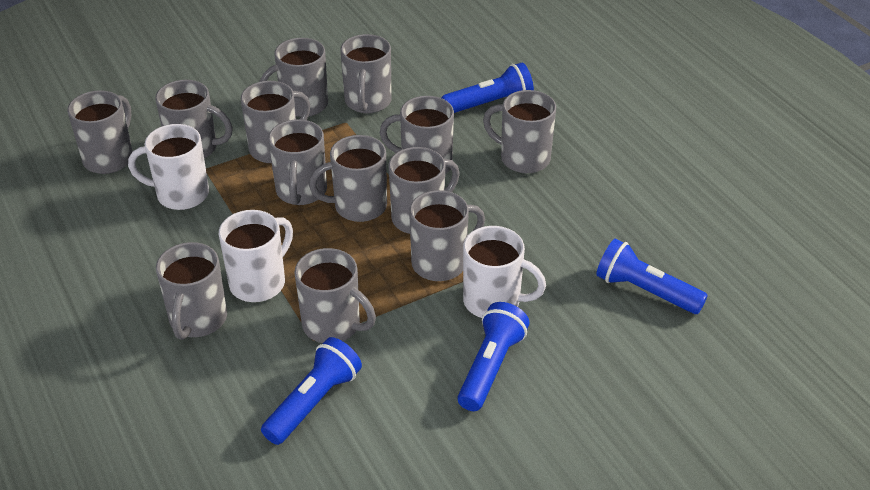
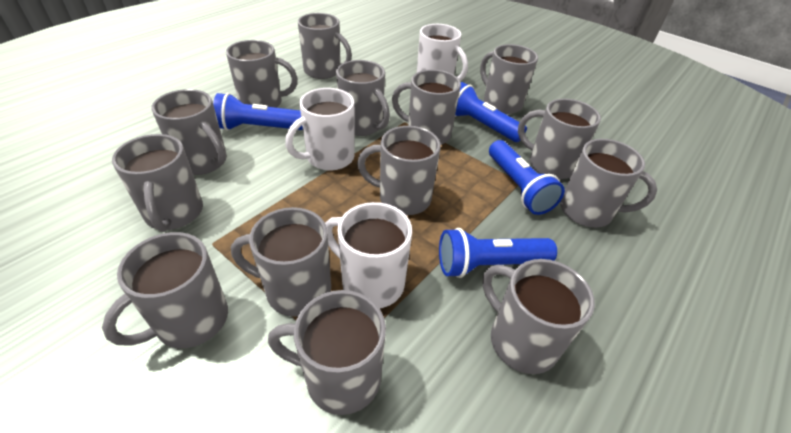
grey mug: [67,90,133,174] [155,80,233,159] [156,242,227,340] [241,81,310,163] [259,38,328,117] [268,119,327,205] [294,248,376,343] [309,135,387,222] [340,34,392,113] [380,96,454,174] [389,147,460,234] [409,190,485,281] [483,90,556,173] = 13 -> [102,232,228,348] [112,134,203,232] [151,89,227,175] [226,40,297,108] [231,207,331,317] [268,290,386,415] [298,13,352,79] [336,60,390,136] [357,126,441,215] [392,69,461,145] [480,44,538,114] [482,259,595,374] [518,99,601,179] [560,139,657,227] = 14

